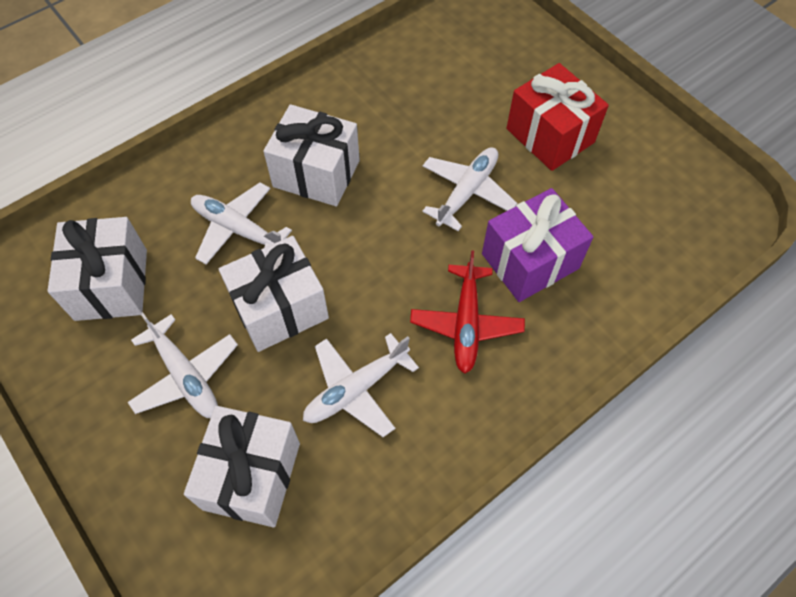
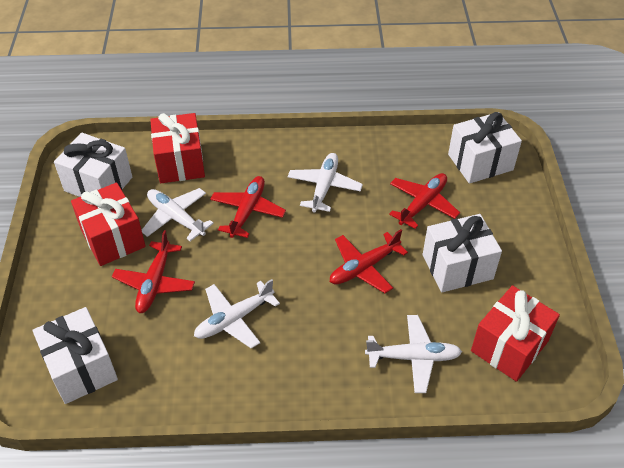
purple gift: [482,188,593,302] = 1 -> none = 0
red gift: [506,63,609,171] = 1 -> [71,183,146,266] [150,113,205,183] [471,285,560,382] = 3
red plane: [410,250,525,374] = 1 -> [112,230,195,313] [210,176,286,238] [330,229,408,293] [389,173,460,229] = 4

